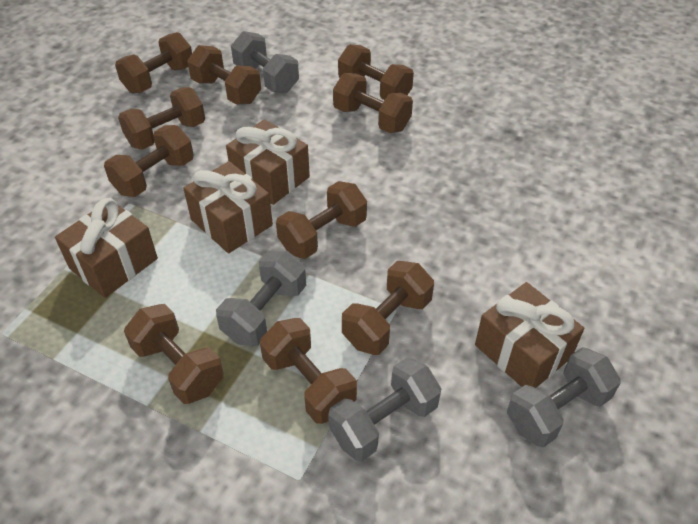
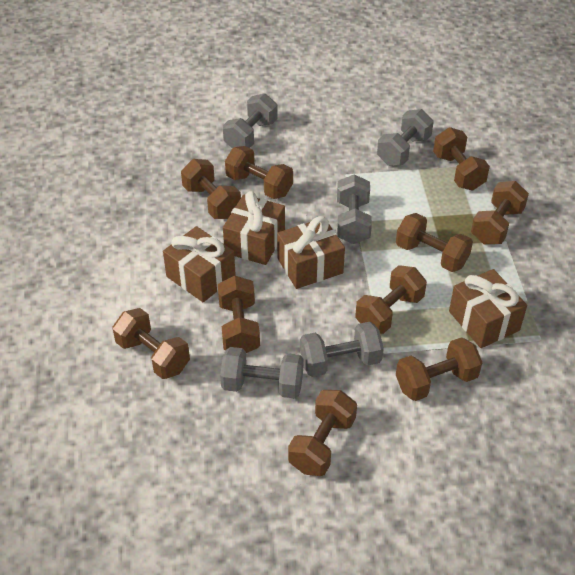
grey dumbbell: [216,251,306,346] [231,31,299,93] [328,357,441,461] [507,347,621,447] = 4 -> [220,347,304,399] [223,94,278,148] [300,322,384,377] [337,174,372,244] [377,109,434,166] = 5

